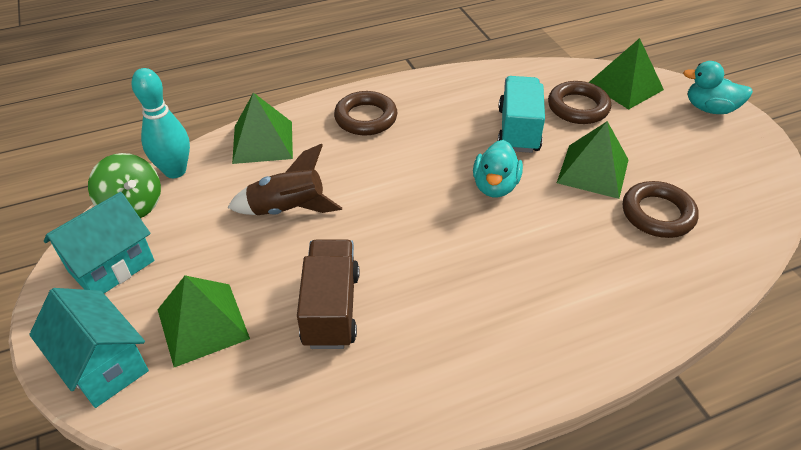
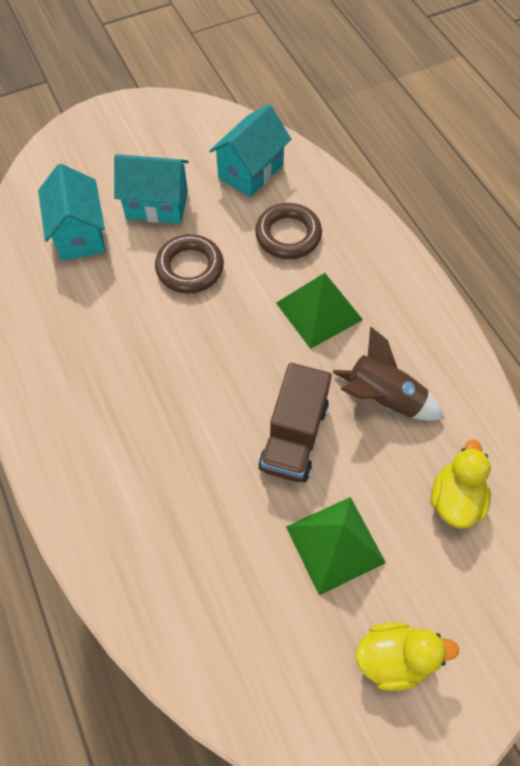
brown ring: [334,91,397,135] [548,81,611,124] [623,181,699,238] = 3 -> [155,234,224,293] [255,203,322,259] = 2
green pyramid: [157,275,250,367] [232,92,293,164] [557,121,629,199] [589,38,664,110] = 4 -> [276,273,363,349] [286,497,386,595] = 2
green spinning top: [88,153,161,218] = 1 -> none = 0
turquoise bowling pin: [132,68,190,178] = 1 -> none = 0
turquoise duck: [473,140,523,198] [683,61,753,114] = 2 -> none = 0
turquoise house: [29,288,149,408] [44,192,154,293] = 2 -> [38,164,106,261] [114,154,189,224] [209,104,291,197] = 3
turquoise truck: [498,76,545,153] = 1 -> none = 0
yellow duck: none = 0 -> [355,622,459,691] [431,439,491,528] = 2

